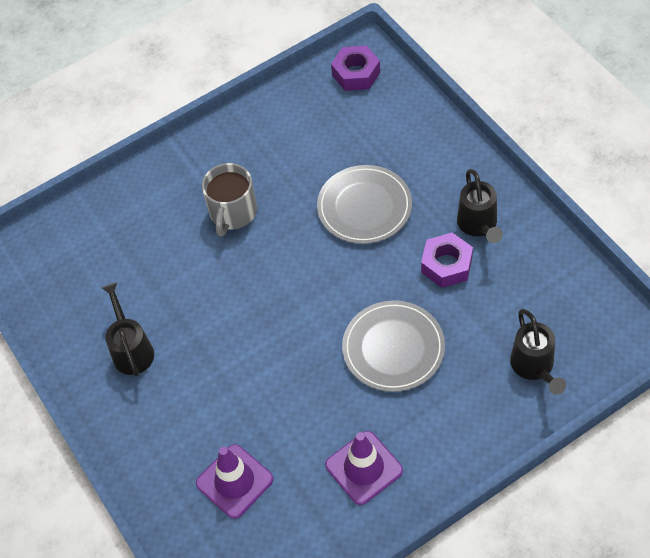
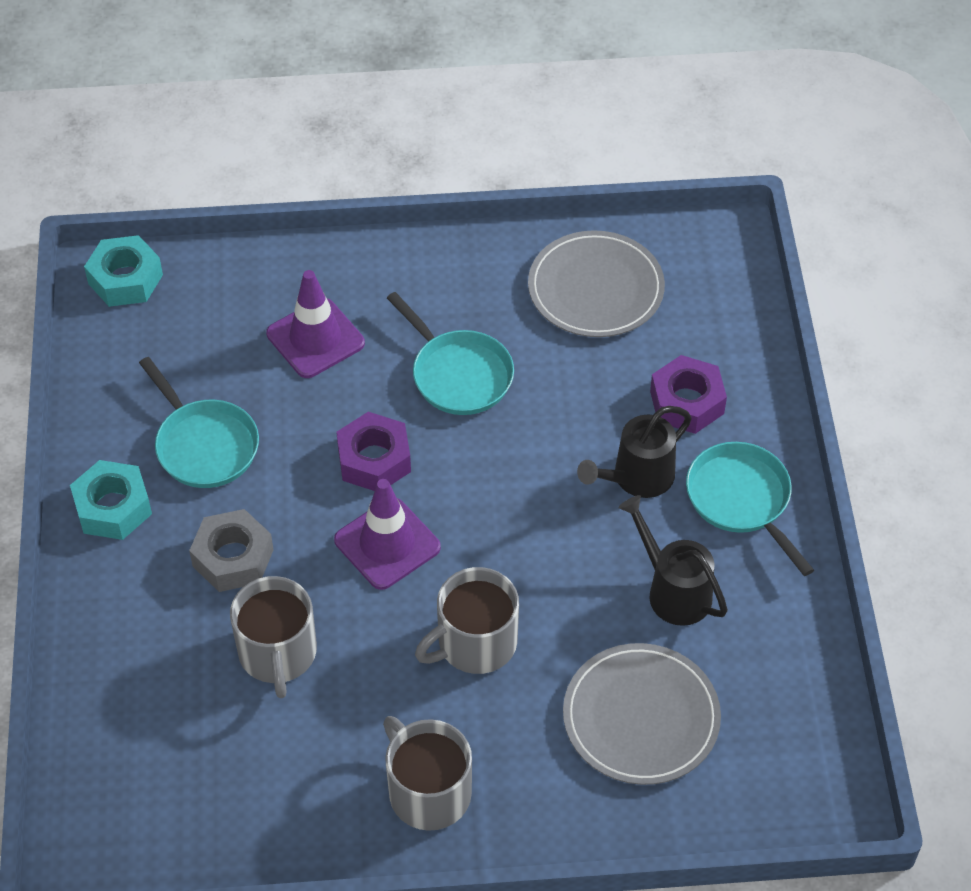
black watering can: [102,283,154,377] [457,169,503,243] [510,309,566,395] = 3 -> [577,406,692,498] [619,495,728,626] = 2
grey mug: [202,163,257,237] = 1 -> [230,576,317,698] [383,716,472,831] [415,567,519,674] = 3
grey nut: none = 0 -> [189,509,274,592] = 1
turquoise nut: none = 0 -> [70,460,152,540] [84,235,163,307] = 2
turquoise pan: none = 0 -> [139,357,259,488] [387,292,514,415] [686,442,814,576] = 3

